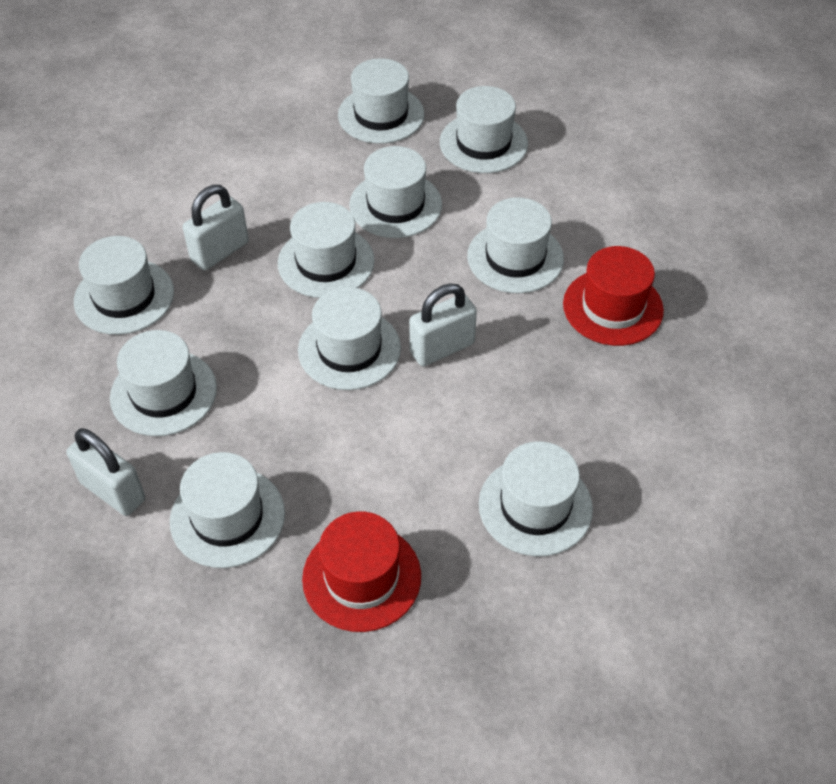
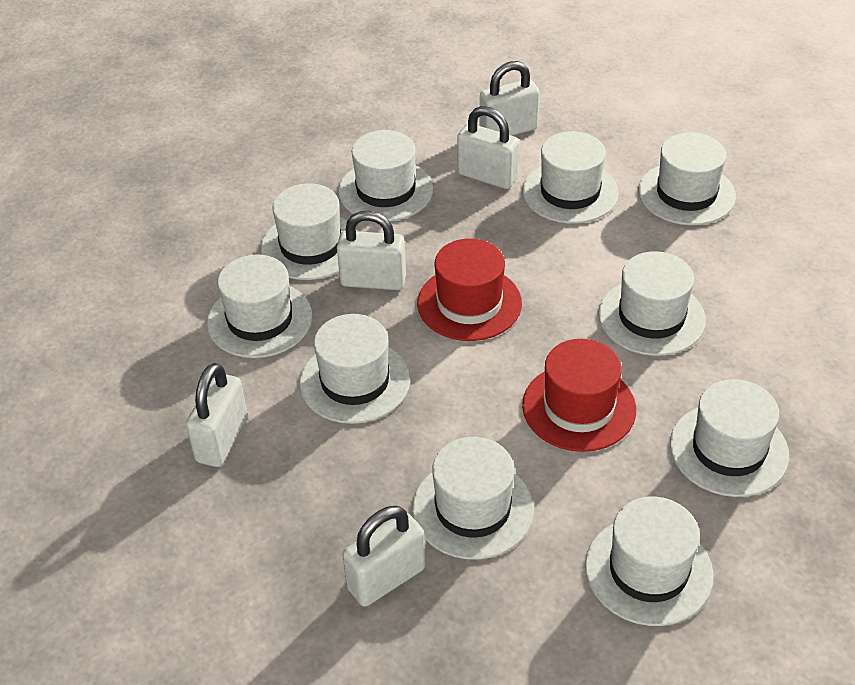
white padlock: [66,428,145,516] [183,185,249,270] [409,283,477,366] = 3 -> [186,363,248,467] [337,211,406,290] [343,506,426,607] [457,106,519,189] [479,61,540,136] = 5

